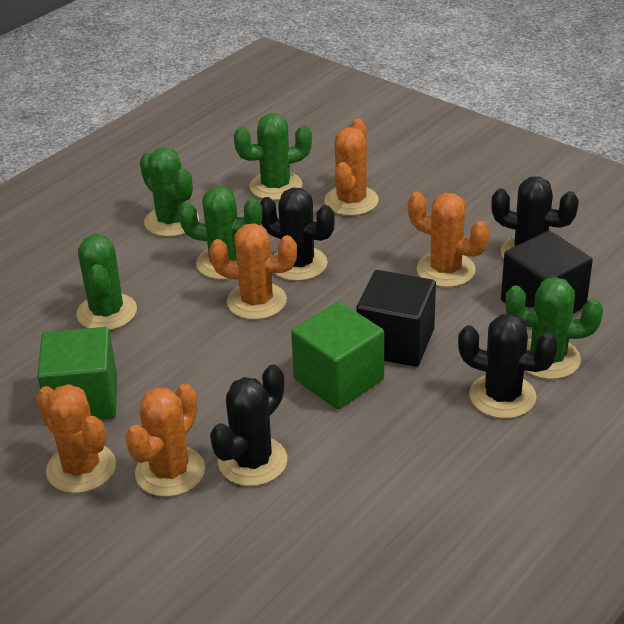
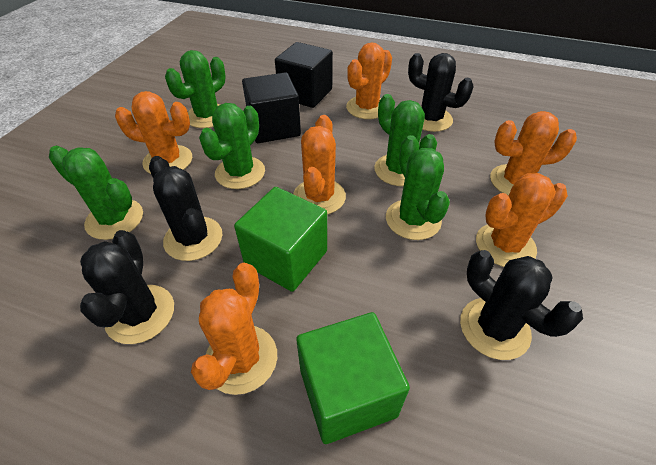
orange cactus: [36,384,116,493] [125,384,205,497] [209,223,297,320] [324,119,379,216] [408,192,489,287] = 5 -> [115,91,192,174] [191,263,277,395] [293,115,346,215] [346,42,392,119] [476,173,568,267] [490,111,577,196] = 6

